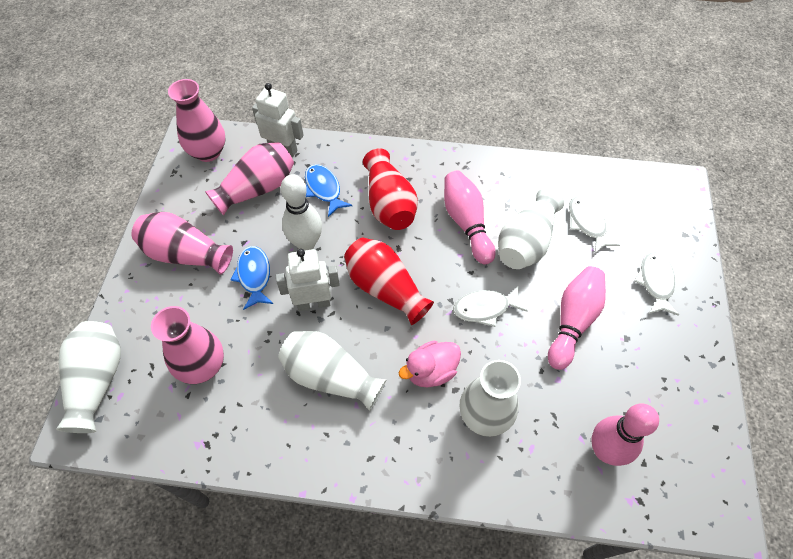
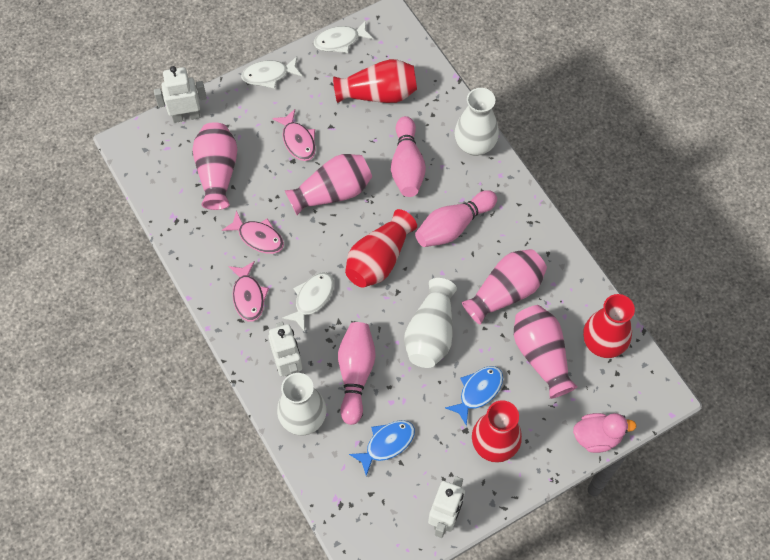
pink fish: none = 0 -> [222,210,284,254] [228,261,269,322] [272,109,316,161] = 3
red vase: [344,238,434,325] [363,148,418,230] = 2 -> [333,59,417,103] [345,209,417,288] [472,400,522,463] [583,294,635,358] = 4
white bowling pin: [281,174,322,251] = 1 -> none = 0
white robot: [252,83,303,157] [276,249,340,311] = 2 -> [154,66,207,123] [268,322,302,377] [428,476,465,538] = 3
white vase: [56,321,121,433] [278,331,386,411] [459,360,521,437] [498,188,564,269] = 4 -> [277,373,327,435] [404,278,457,368] [455,88,499,156] = 3

